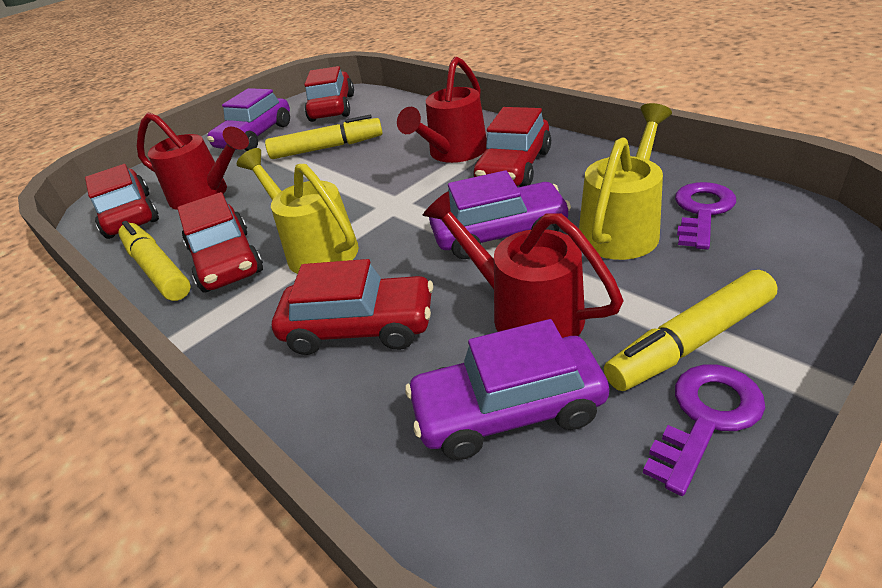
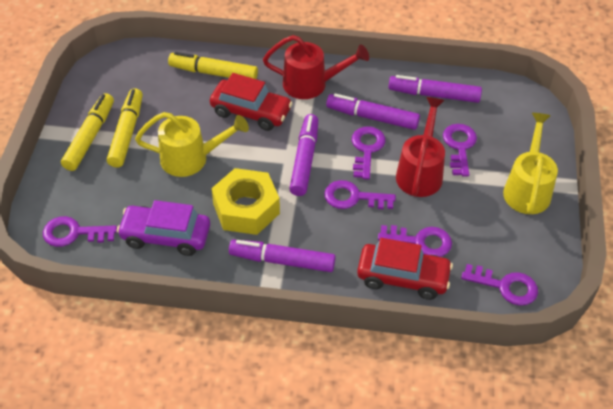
purple car: [207,88,290,151] [405,319,609,460] [429,170,571,259] = 3 -> [117,200,210,256] = 1
purple key: [643,365,765,496] [675,182,736,250] = 2 -> [43,216,117,247] [324,180,396,209] [351,126,386,180] [378,225,452,257] [443,124,477,176] [461,264,538,306] = 6
purple marker: none = 0 -> [229,240,336,272] [289,114,318,196] [326,94,420,130] [388,75,482,103] = 4
red car: [85,164,159,239] [177,192,263,292] [272,259,433,355] [304,66,354,122] [473,107,551,187] = 5 -> [210,73,293,131] [357,238,453,300] = 2
red watering can: [137,112,249,210] [397,57,487,163] [422,191,623,338] = 3 -> [263,35,369,99] [396,97,445,197] = 2
yellow nut: none = 0 -> [211,168,280,235] = 1

